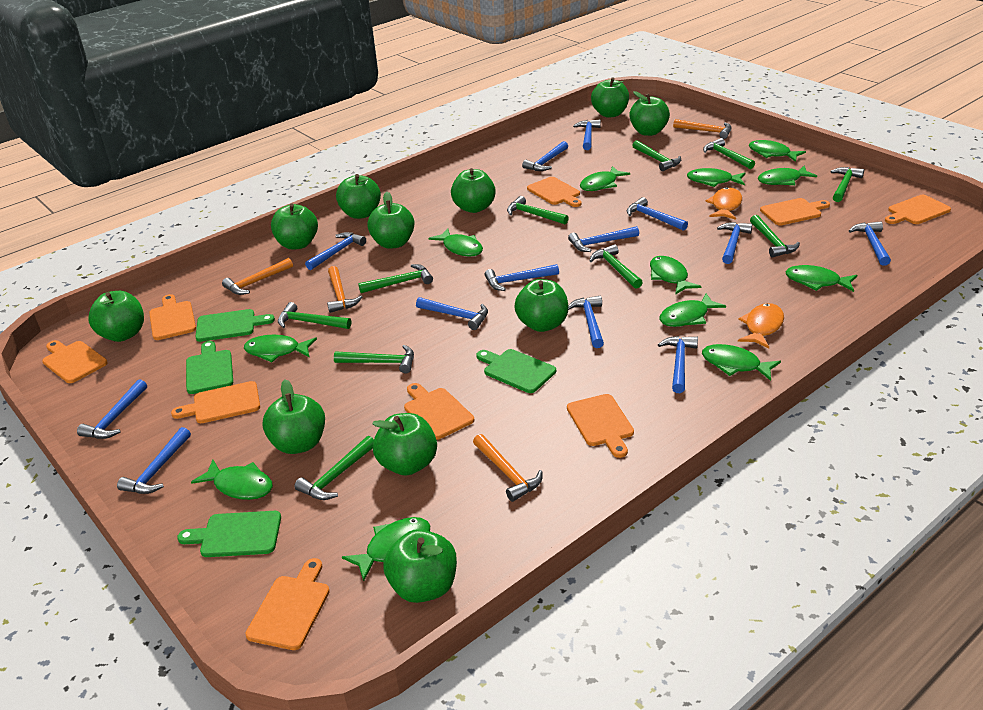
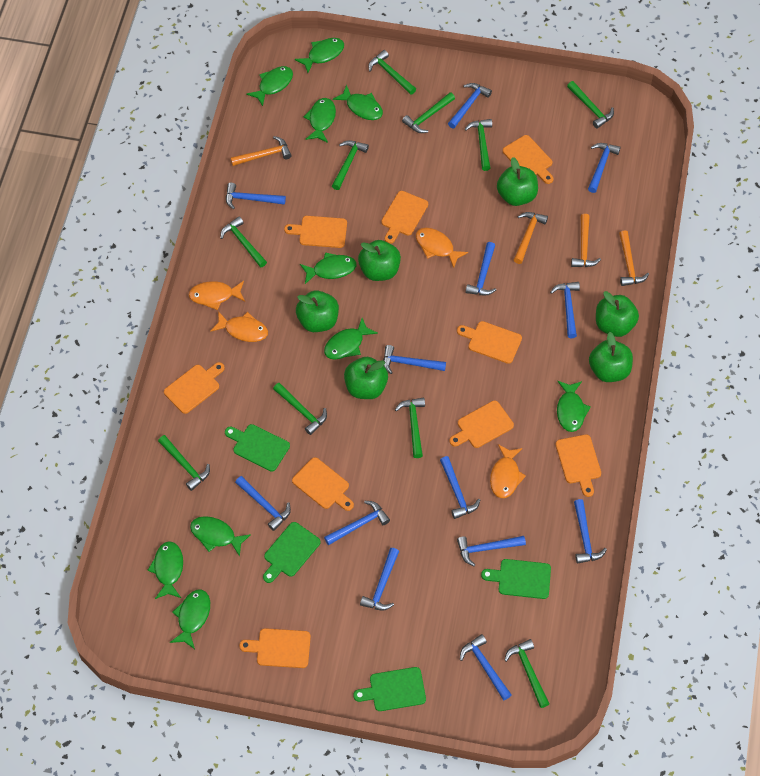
green apple: [88,291,144,342] [263,380,325,454] [271,203,318,250] [336,174,381,219] [367,192,415,249] [372,413,437,476] [383,529,457,603] [451,168,496,213] [514,279,568,332] [591,78,629,118] [629,91,670,136] = 11 -> [296,291,339,332] [344,357,388,399] [358,240,401,281] [497,157,538,206] [589,332,633,382] [596,291,639,337] = 6
green fish: [191,460,273,500] [244,335,317,362] [342,517,430,581] [429,228,483,257] [580,166,630,191] [650,256,702,295] [660,293,726,327] [687,168,746,187] [702,344,781,381] [749,140,806,162] [758,165,817,185] [785,265,857,292] = 12 -> [147,541,183,599] [170,590,210,649] [190,516,251,556] [246,66,293,106] [295,38,344,73] [300,252,357,284] [304,98,336,143] [324,318,378,360] [333,85,383,120] [557,381,591,432] = 10
orange fish: [705,187,742,220] [738,303,784,349] = 2 -> [189,281,245,310] [210,311,268,342] [416,228,468,268] [490,444,526,498] = 4

